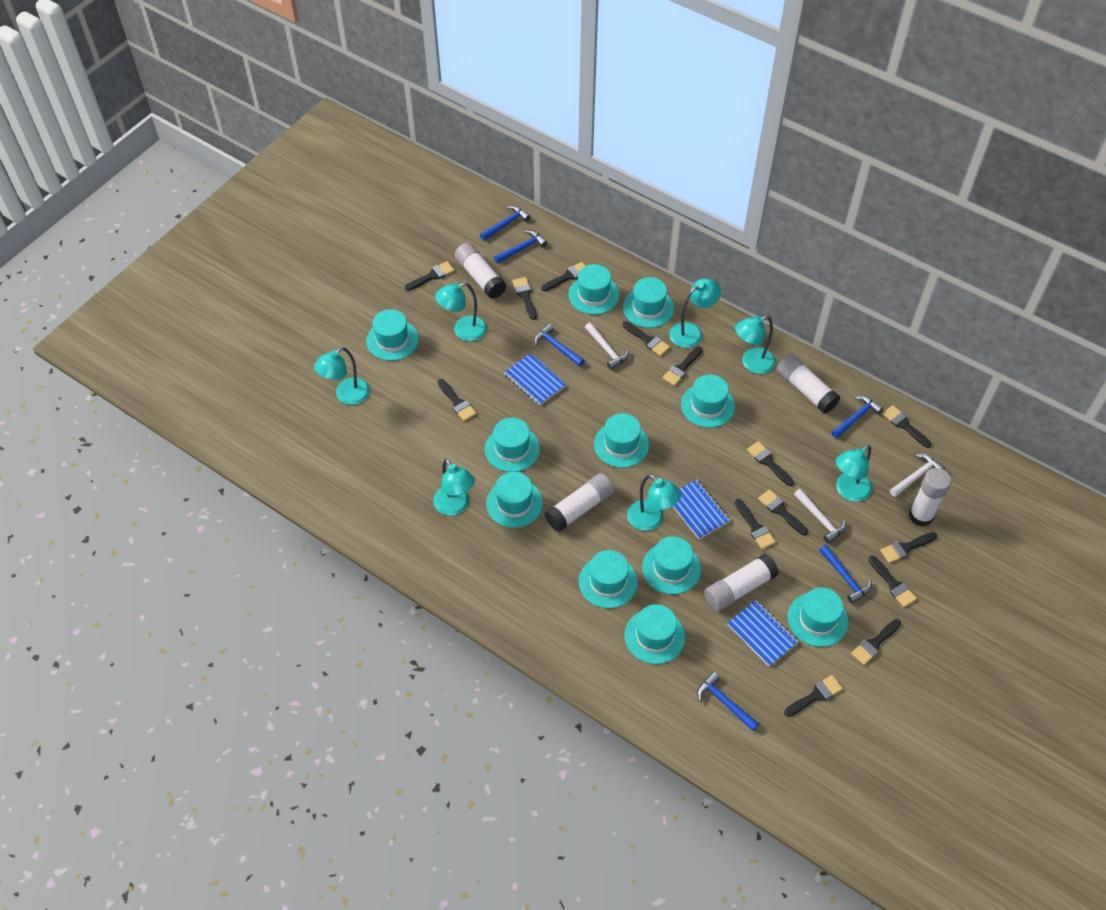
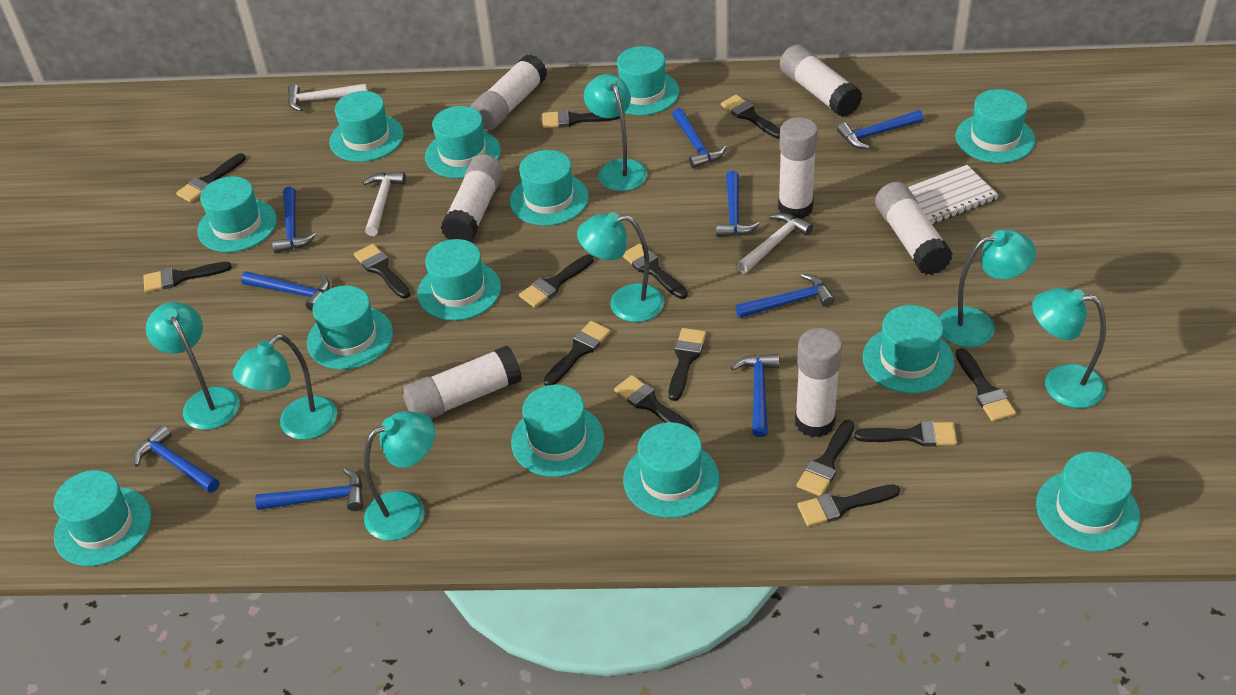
blue hammer: [480,206,531,241] [494,230,547,263] [534,324,585,367] [697,672,759,731] [819,545,872,604] [831,396,883,438] = 6 -> [134,425,219,493] [241,271,330,311] [255,468,363,511] [272,187,316,253] [672,108,726,168] [716,171,760,237] [731,354,779,437] [735,274,835,318] [837,110,923,149] = 9
blue notebook: [504,353,566,405] [673,479,730,539] [727,600,798,667] = 3 -> none = 0
turquoise hat: [366,309,419,361] [485,418,540,472] [486,472,543,528] [568,264,619,315] [579,550,638,608] [594,413,649,468] [623,277,674,328] [625,604,685,664] [642,536,701,594] [681,374,735,428] [788,587,848,647] = 11 -> [54,470,151,566] [197,176,277,252] [307,285,393,370] [329,91,404,162] [417,239,501,321] [425,106,501,178] [510,150,589,226] [511,385,604,477] [617,46,679,115] [623,422,719,518] [863,305,954,393] [956,89,1035,163] [1036,452,1140,552] = 13
white glue stick: [454,243,507,299] [545,473,614,532] [704,554,779,611] [777,354,841,414] [909,468,952,527] = 5 -> [402,346,522,419] [441,154,504,241] [470,54,547,130] [778,117,818,218] [780,44,862,117] [795,328,842,437] [875,182,953,275] = 7
white notebook: none = 0 -> [908,165,999,224] = 1

